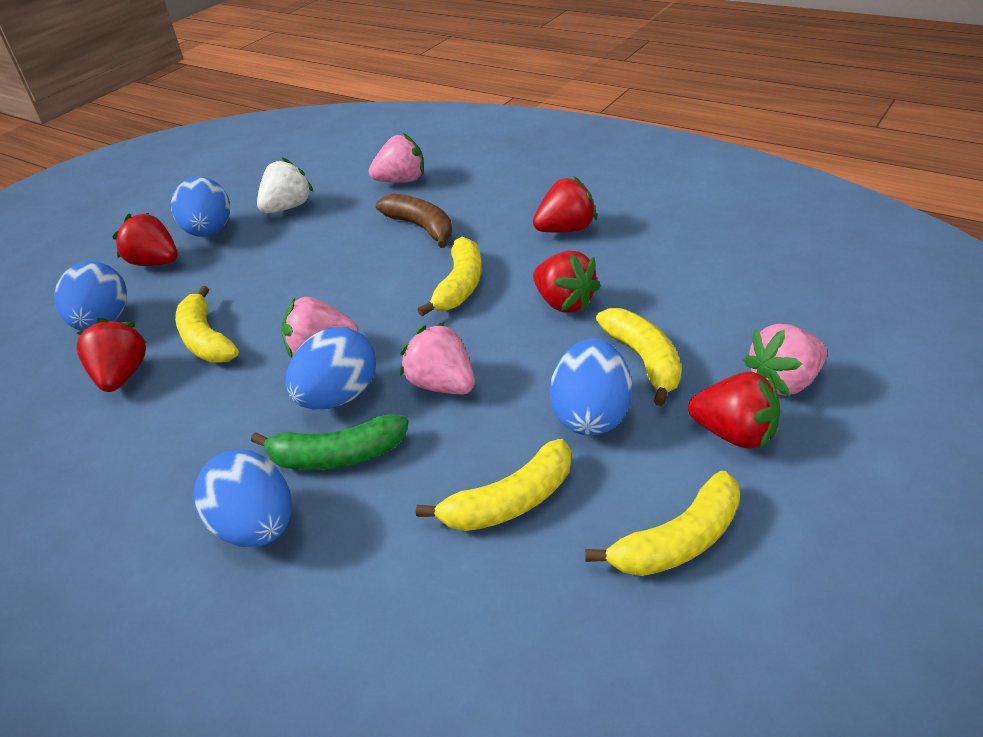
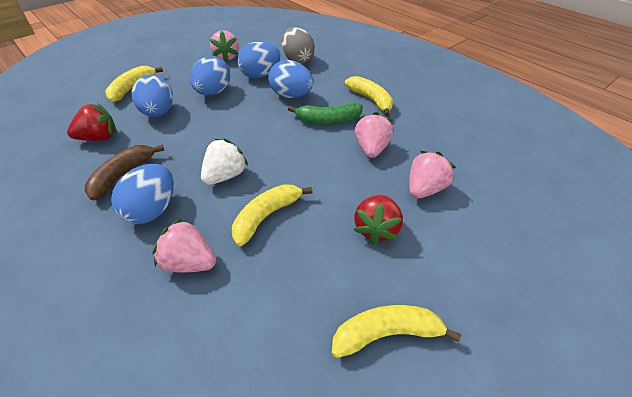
grey egg: none = 0 -> [282,27,315,64] = 1
red strawberry: [76,318,148,392] [112,213,178,266] [533,176,597,232] [533,251,601,313] [688,372,780,449] = 5 -> [67,103,117,141] [354,195,403,245] = 2
yellow banana: [175,286,239,363] [416,439,571,531] [417,237,482,316] [585,471,740,576] [596,308,681,406] = 5 -> [105,66,163,102] [232,184,313,246] [332,305,461,358] [345,76,393,117] = 4

